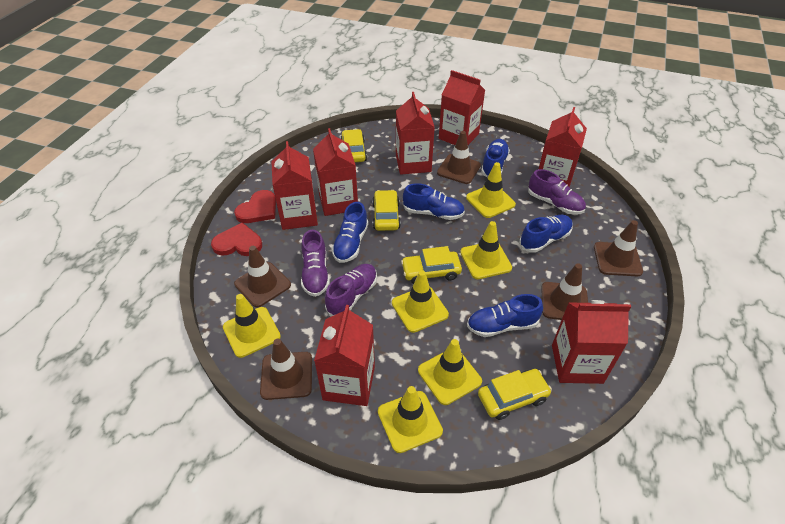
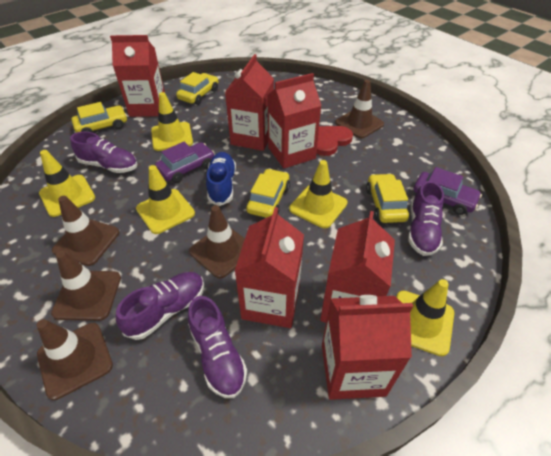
blue shoe: [332,202,368,263] [403,183,465,220] [467,294,543,337] [481,139,510,177] [519,215,573,253] = 5 -> [206,152,236,206] = 1
purple car: none = 0 -> [155,142,214,183] [414,167,482,215] = 2
purple shoe: [301,230,330,297] [325,264,377,316] [528,169,586,215] = 3 -> [70,132,138,173] [116,272,204,340] [188,296,247,398] [408,181,444,256] = 4
red carton: [271,141,318,230] [313,128,358,216] [314,305,375,406] [396,92,435,175] [439,70,485,145] [538,107,587,187] [552,300,631,384] = 7 -> [110,35,165,117] [225,54,274,151] [235,207,304,328] [267,73,321,168] [320,211,395,323] [322,295,413,400] = 6
red heart: [211,223,262,256] [234,190,276,223] = 2 -> [317,126,353,156] = 1
yellow traffic cone: [223,294,281,358] [378,386,443,453] [392,270,449,333] [418,339,482,405] [460,221,512,279] [466,162,516,218] = 6 -> [39,150,95,217] [136,165,195,234] [151,92,193,151] [289,160,348,228] [396,279,454,356] = 5

